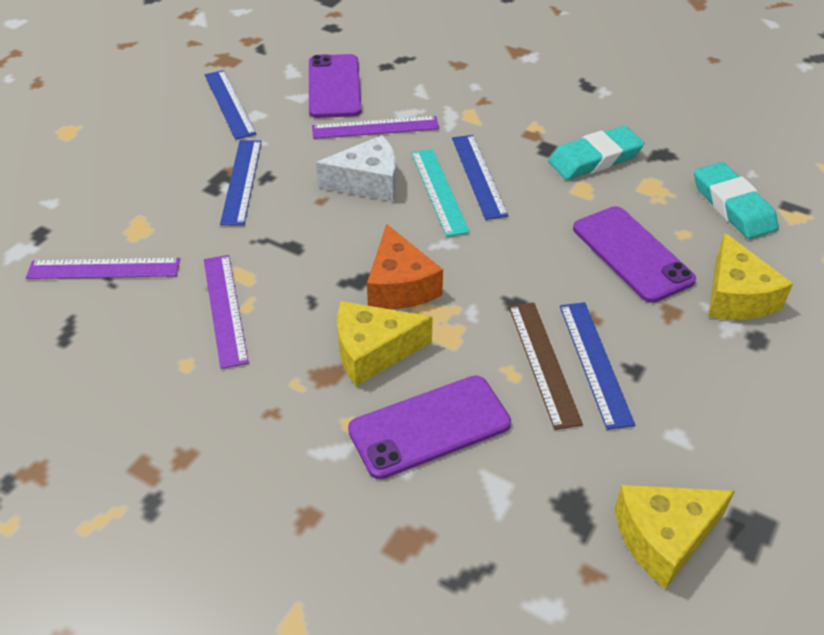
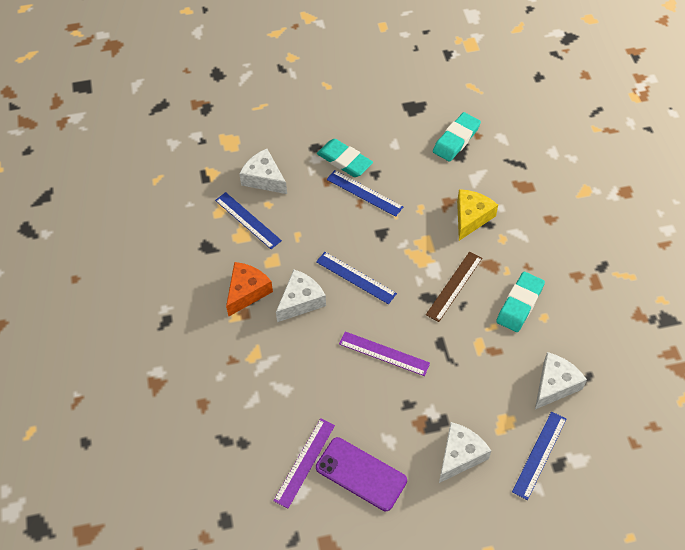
purple phone: [309,54,362,118] [348,375,511,479] [573,206,696,303] = 3 -> [316,437,407,511] = 1
purple ruler: [26,258,180,279] [204,255,249,369] [312,116,439,139] = 3 -> [273,418,335,508] [339,331,430,376] = 2
turquoise eraser: [548,126,644,180] [694,162,778,239] = 2 -> [317,139,373,177] [433,112,481,162] [496,272,545,332] = 3
turquoise ruler: [411,149,470,237] = 1 -> none = 0
white cheese: [316,135,396,201] = 1 -> [239,149,287,194] [276,270,326,322] [439,422,491,483] [535,352,587,409] = 4
yellow cheese: [337,301,433,386] [615,485,735,589] [708,233,793,320] = 3 -> [457,189,498,241] = 1

